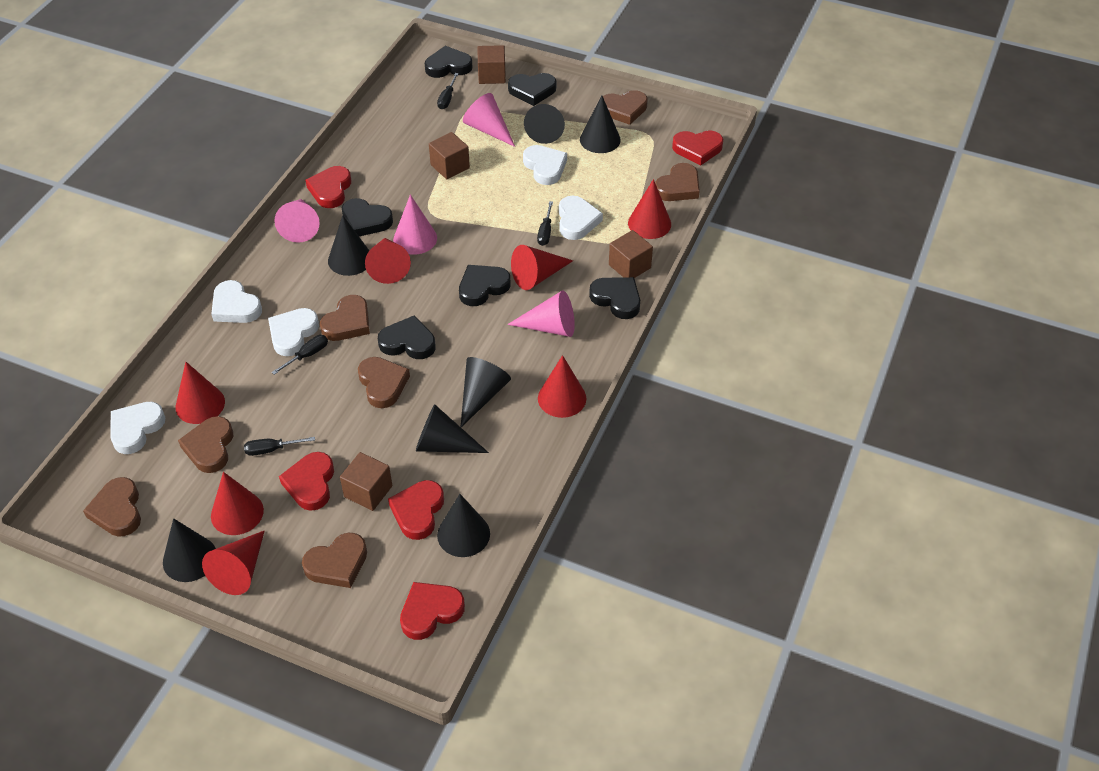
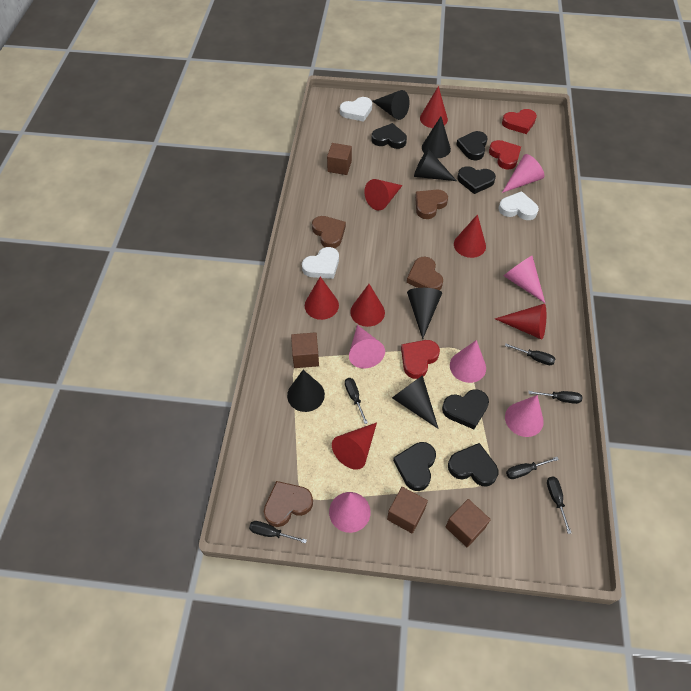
black cone: [163,518,216,582] [328,215,369,276] [416,404,489,453] [437,494,490,557] [461,357,511,427] [524,104,565,144] [580,96,621,153] = 7 -> [287,370,325,412] [372,90,410,120] [392,375,439,429] [407,288,442,339] [414,149,457,181] [422,116,451,158] = 6
black screwdriver: [244,437,315,456] [272,335,328,375] [437,73,459,109] [537,201,553,246] = 4 -> [249,521,307,543] [345,378,368,424] [505,344,555,365] [506,457,559,479] [528,391,583,404] [547,477,571,534] = 6
brown heart: [83,477,141,537] [178,416,233,473] [302,533,367,588] [320,295,370,341] [358,357,410,408] [603,90,648,125] [655,163,700,201] = 7 -> [264,481,313,527] [312,216,346,248] [407,257,443,290] [415,190,448,219] = 4
pink cone: [274,199,320,243] [393,194,437,255] [463,93,515,147] [507,290,575,337] = 4 -> [329,492,371,533] [349,325,385,368] [450,340,486,383] [502,154,544,193] [504,256,545,303] [505,395,544,437] = 6
red heart: [279,452,334,511] [305,166,351,208] [388,480,444,540] [400,582,465,640] [672,130,723,166] = 5 -> [401,340,440,379] [489,140,521,170] [502,109,537,134] = 3
white heart: [110,402,165,454] [211,280,262,323] [268,308,319,356] [523,145,567,185] [559,196,603,240] = 5 -> [302,247,339,279] [340,97,372,122] [499,191,539,220] = 3

